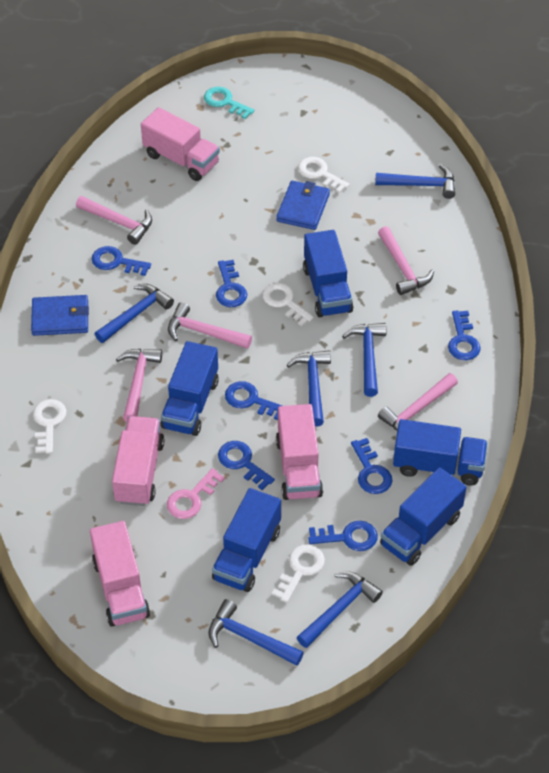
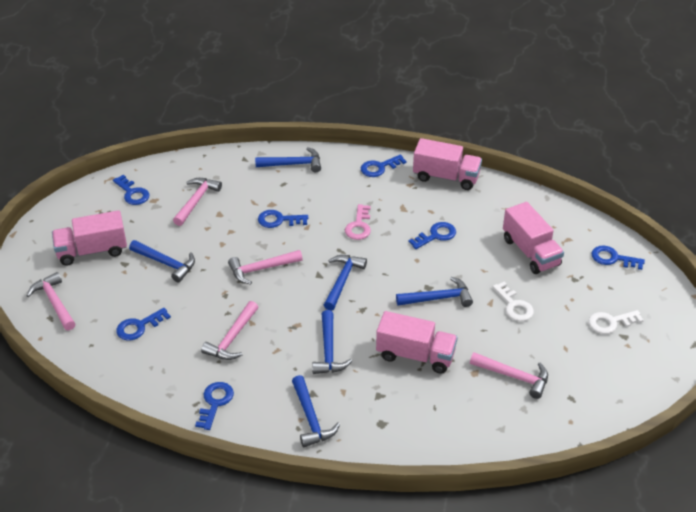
blue truck: [161,341,219,436] [212,488,281,592] [303,230,353,318] [380,467,467,566] [393,419,488,486] = 5 -> none = 0
blue wallet: [31,295,89,336] [276,181,330,230] = 2 -> none = 0
turquoise key: [204,87,254,119] = 1 -> none = 0
white key: [33,399,66,454] [262,283,314,326] [272,544,325,603] [298,157,350,193] = 4 -> [493,282,534,321] [589,310,644,334] = 2

